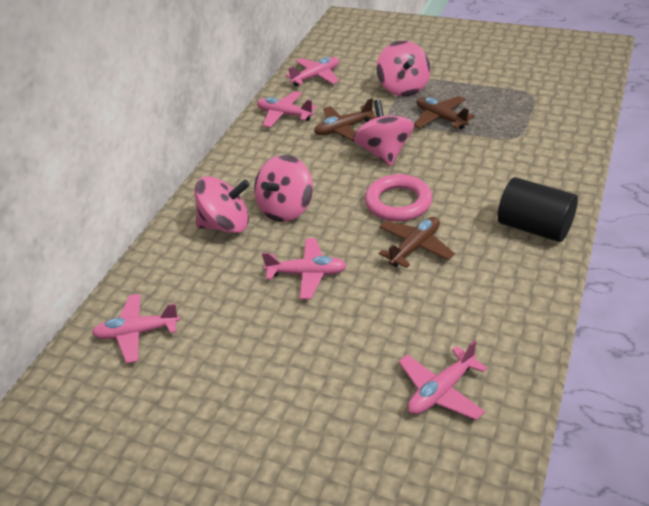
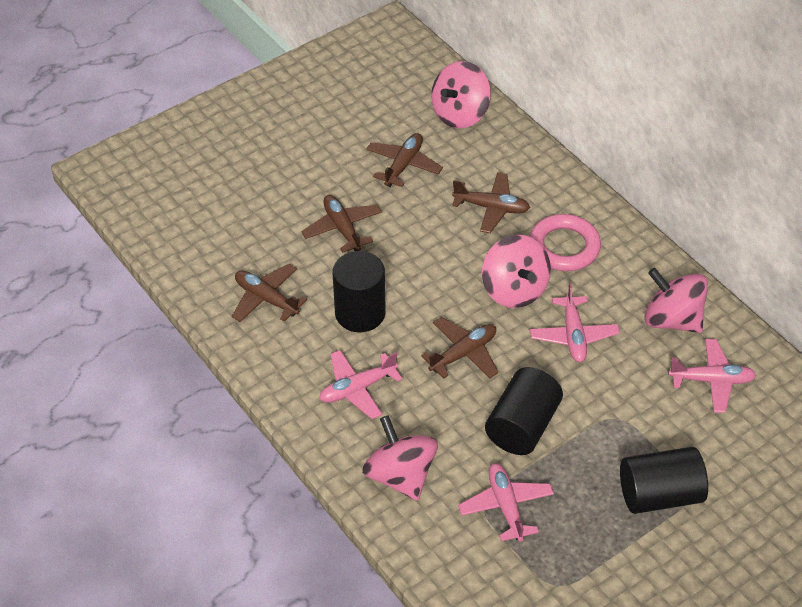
black cylinder: [498,177,578,242] = 1 -> [333,251,386,332] [485,367,563,455] [620,447,708,514] = 3
brown plane: [314,98,377,142] [379,217,455,268] [414,96,475,129] = 3 -> [232,264,307,322] [301,195,382,253] [366,133,443,187] [421,317,499,378] [452,172,530,233] = 5
pink plane: [92,294,180,363] [257,91,317,128] [262,238,347,299] [285,57,339,86] [399,340,488,420] = 5 -> [319,350,402,419] [458,463,554,542] [530,283,620,362] [668,339,756,413] = 4

